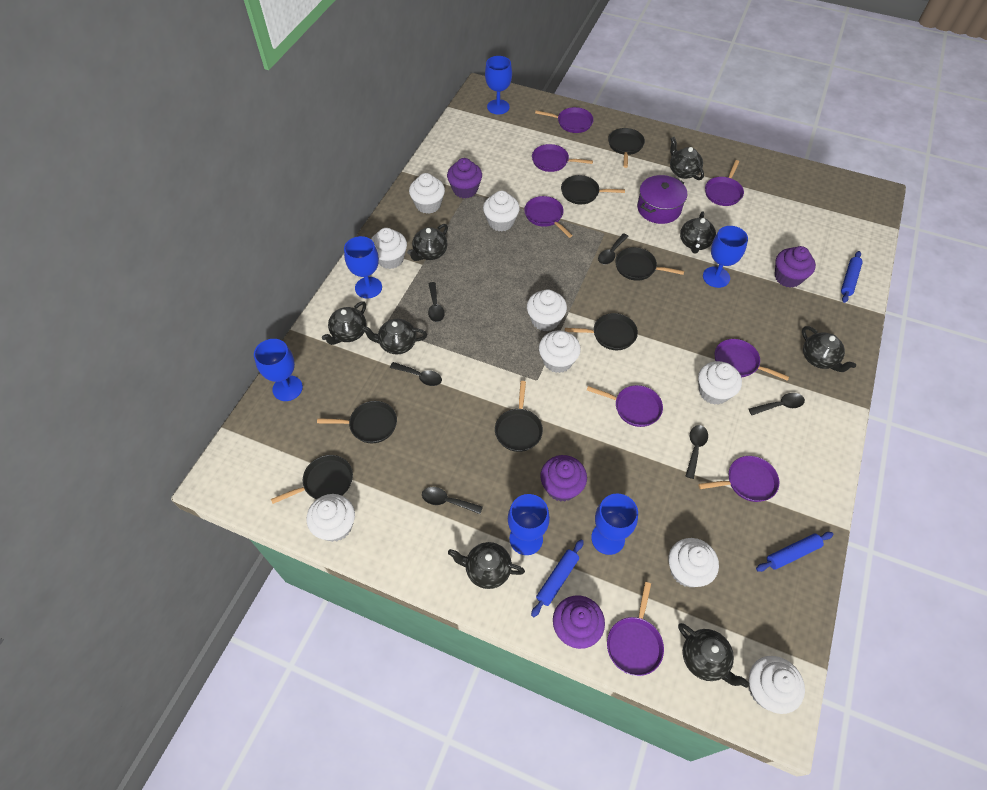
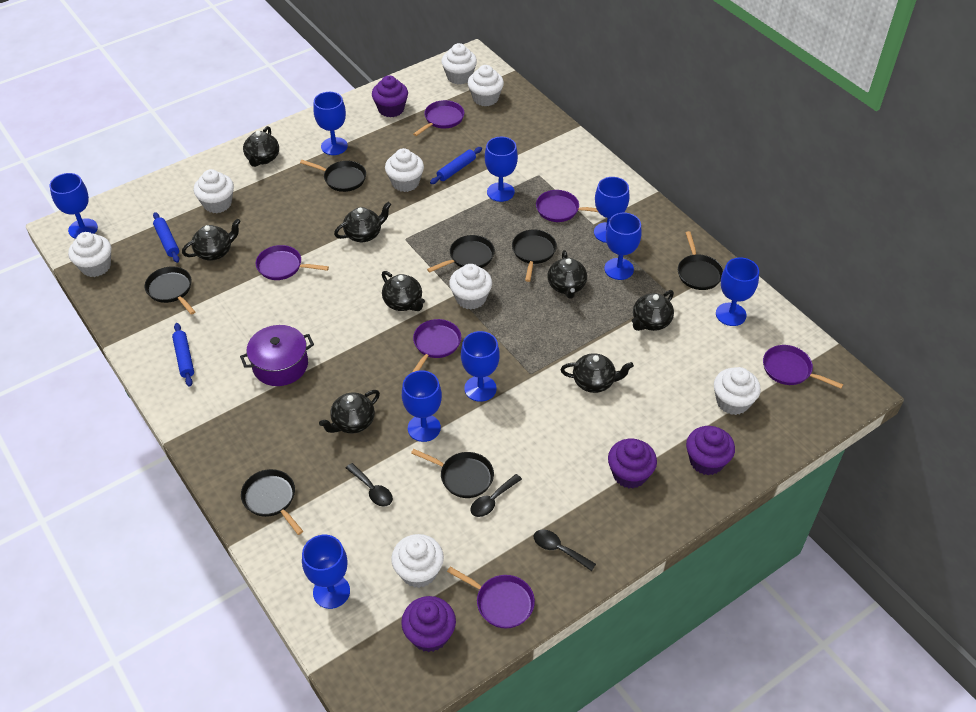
black spoon: [390,362,442,386] [422,487,483,514] [428,282,445,322] [598,233,629,264] [686,425,708,479] [749,393,805,415] = 6 -> [346,463,393,507] [470,474,522,517] [534,530,596,571] = 3
blue goblet: [254,339,303,401] [344,236,382,298] [485,56,512,114] [508,494,550,555] [591,493,638,555] [703,226,748,288] = 6 -> [49,173,98,239] [302,535,350,609] [313,92,348,155] [402,370,442,442] [461,331,500,402] [485,137,518,202] [594,177,630,243] [604,213,642,280] [716,257,759,326] = 9
purple pan: [524,196,573,238] [532,144,593,172] [535,107,594,133] [587,385,663,427] [607,582,664,676] [698,456,779,502] [705,160,744,206] [715,339,789,381] = 8 -> [256,245,329,280] [412,319,461,372] [413,100,464,136] [447,566,535,628] [536,190,598,222] [763,345,843,389] = 6
white cupcake: [307,494,355,542] [371,228,407,269] [409,173,445,214] [483,191,520,231] [527,289,567,331] [539,331,581,373] [669,538,719,587] [698,361,742,405] [748,656,805,714] = 9 -> [68,232,111,277] [194,169,234,213] [385,148,424,192] [391,534,444,588] [441,43,477,84] [449,264,492,310] [468,65,504,107] [714,367,761,415] = 8

